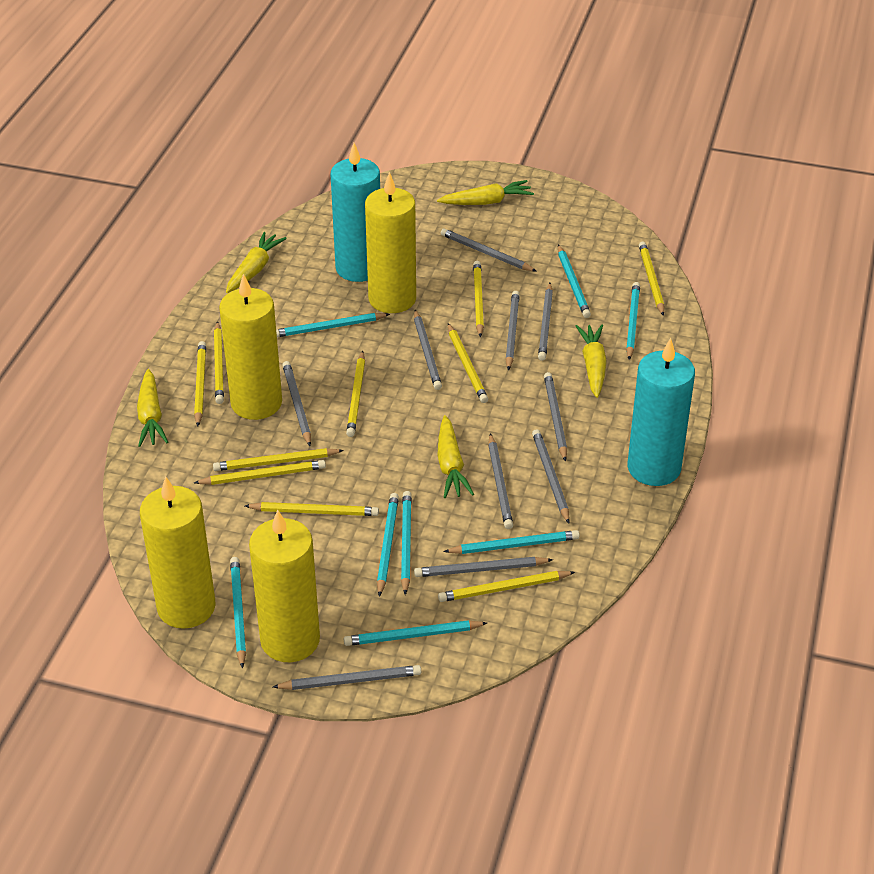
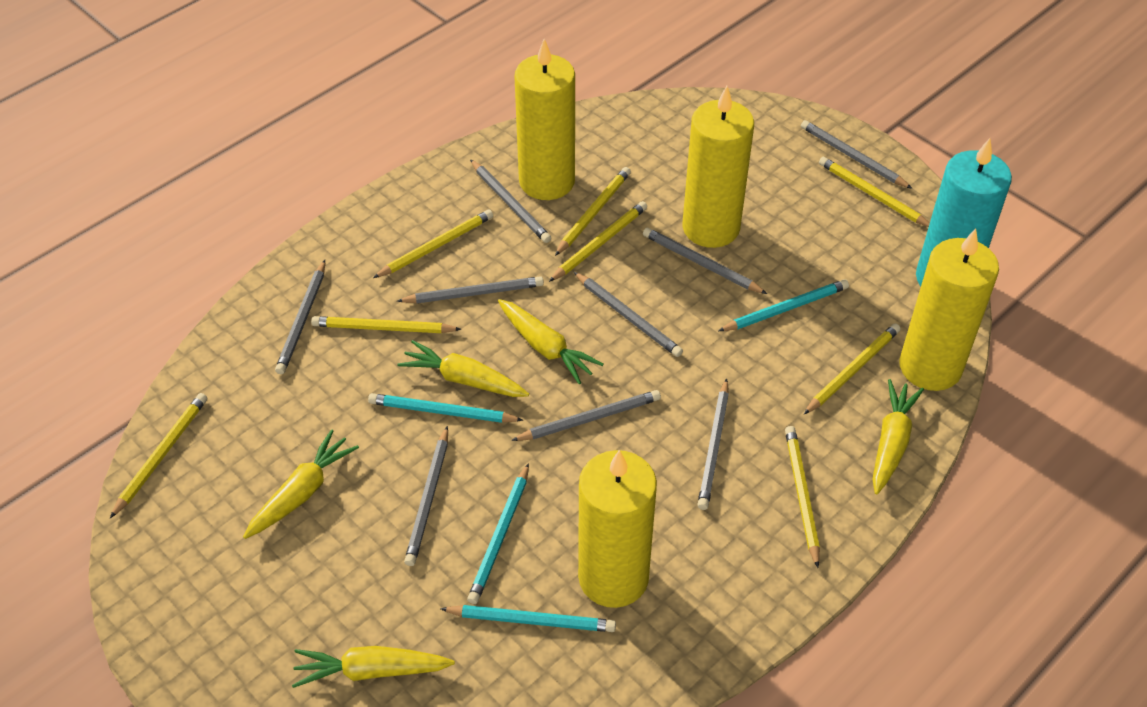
grey pencil: [273,665,421,690] [282,361,311,446] [414,310,442,390] [414,557,553,577] [441,228,537,272] [488,433,513,529] [505,291,520,370] [532,429,570,523] [538,283,553,361] [544,372,567,462] = 10 -> [275,260,325,374] [397,276,544,303] [404,426,448,566] [470,159,551,243] [511,390,661,441] [574,272,683,357] [643,228,767,294] [697,378,729,510] [801,120,913,189] = 9
turquoise candle: [331,143,380,282] [628,338,695,486] = 2 -> [916,138,1012,287] = 1
turquoise pencil: [230,557,246,669] [276,313,390,337] [344,620,487,646] [377,493,399,597] [401,491,412,595] [443,530,580,554] [558,245,591,318] [626,282,640,360] = 8 -> [368,393,523,423] [440,605,616,632] [467,463,529,604] [718,279,849,331] = 4
yellow pencil: [194,341,206,427] [194,460,326,485] [213,448,344,471] [214,321,224,404] [245,502,379,516] [346,351,365,437] [438,571,575,602] [448,323,488,403] [473,261,484,338] [639,241,664,316] = 10 -> [110,393,207,518] [311,316,462,333] [373,209,493,278] [549,201,647,282] [555,167,631,256] [785,426,820,568] [804,323,900,414] [819,157,930,227] = 8

